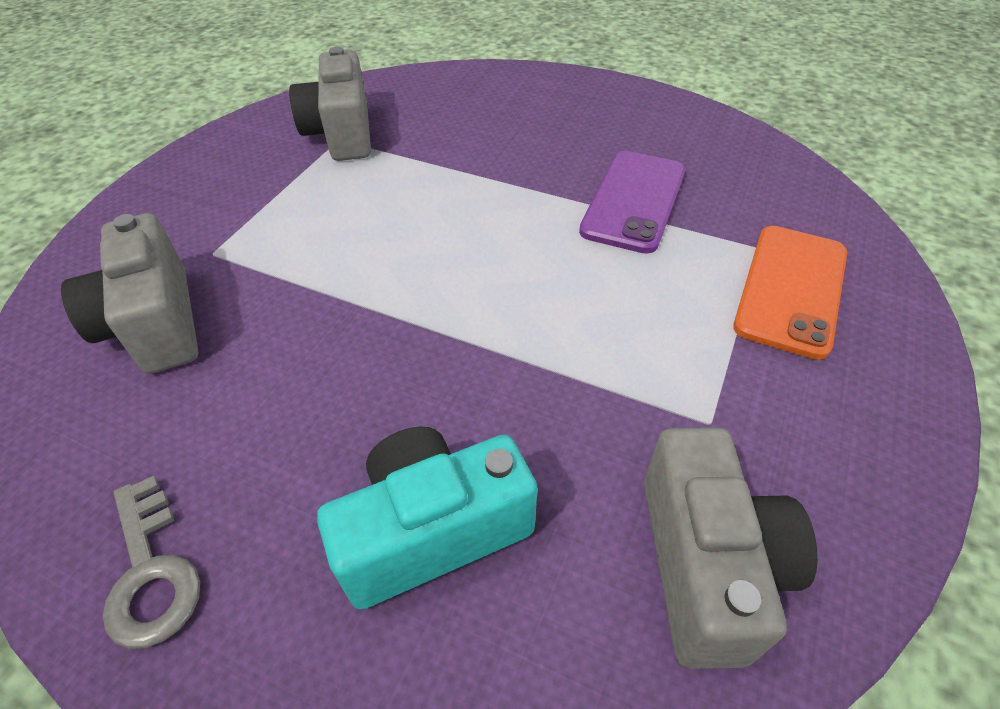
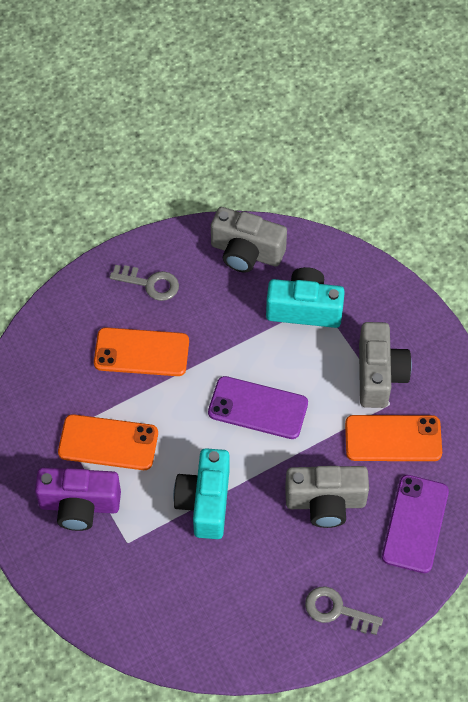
grey key: [103,476,200,649] = 1 -> [109,265,179,301] [305,587,383,635] = 2
orange phone: [733,226,847,360] = 1 -> [58,414,158,470] [94,327,189,376] [345,415,442,461] = 3
purple camera: none = 0 -> [35,468,121,531] = 1
purple phone: [579,151,685,254] = 1 -> [208,376,308,439] [382,475,449,573] = 2
turquoise camera: [317,427,538,610] = 1 -> [173,448,230,539] [266,267,345,328] = 2

